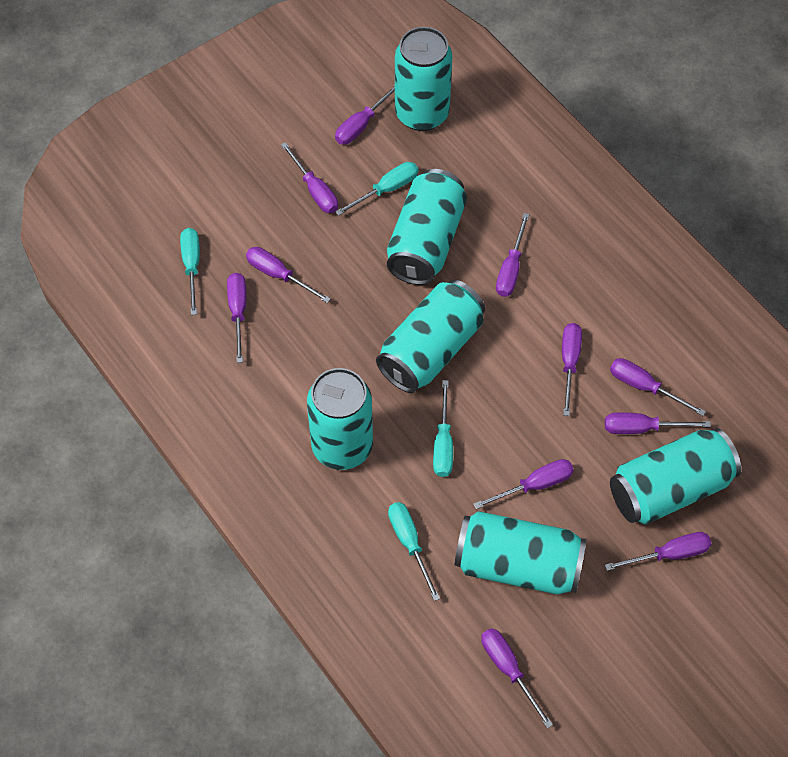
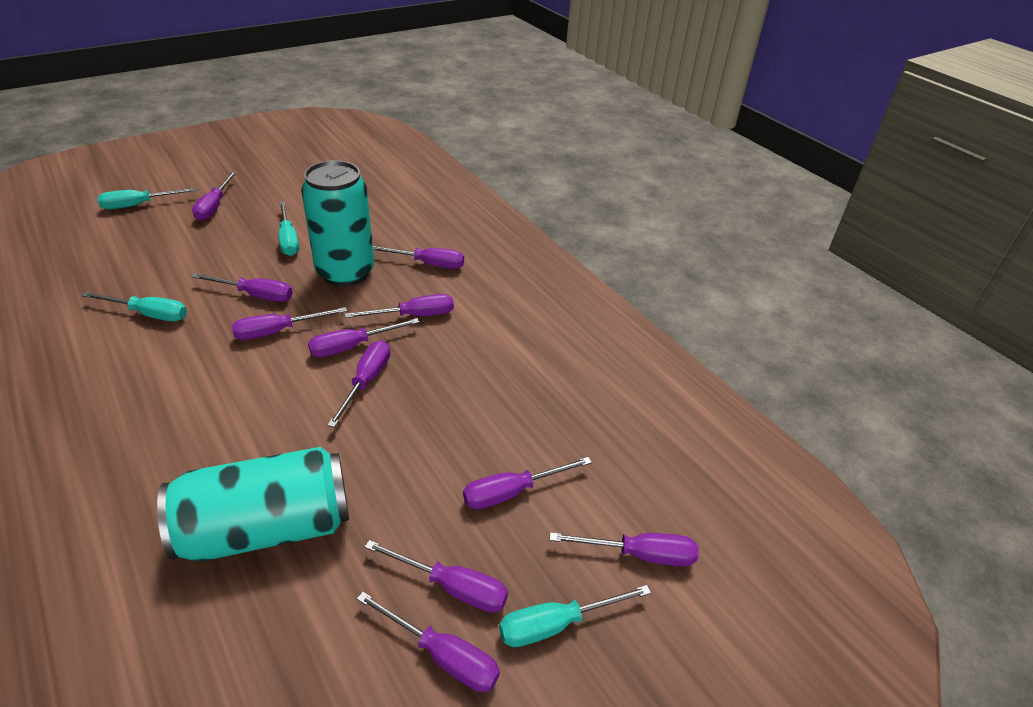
turquoise can: [307,368,373,470] [376,280,485,393] [387,169,467,285] [395,27,452,131] [455,511,586,595] [610,428,741,524] = 6 -> [157,447,349,562] [301,160,374,287] = 2

